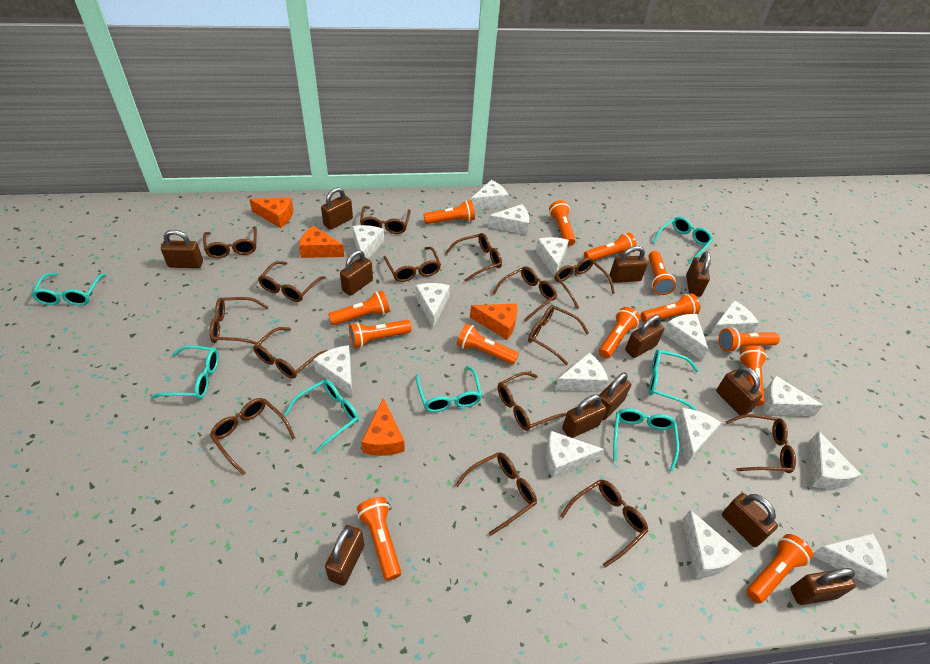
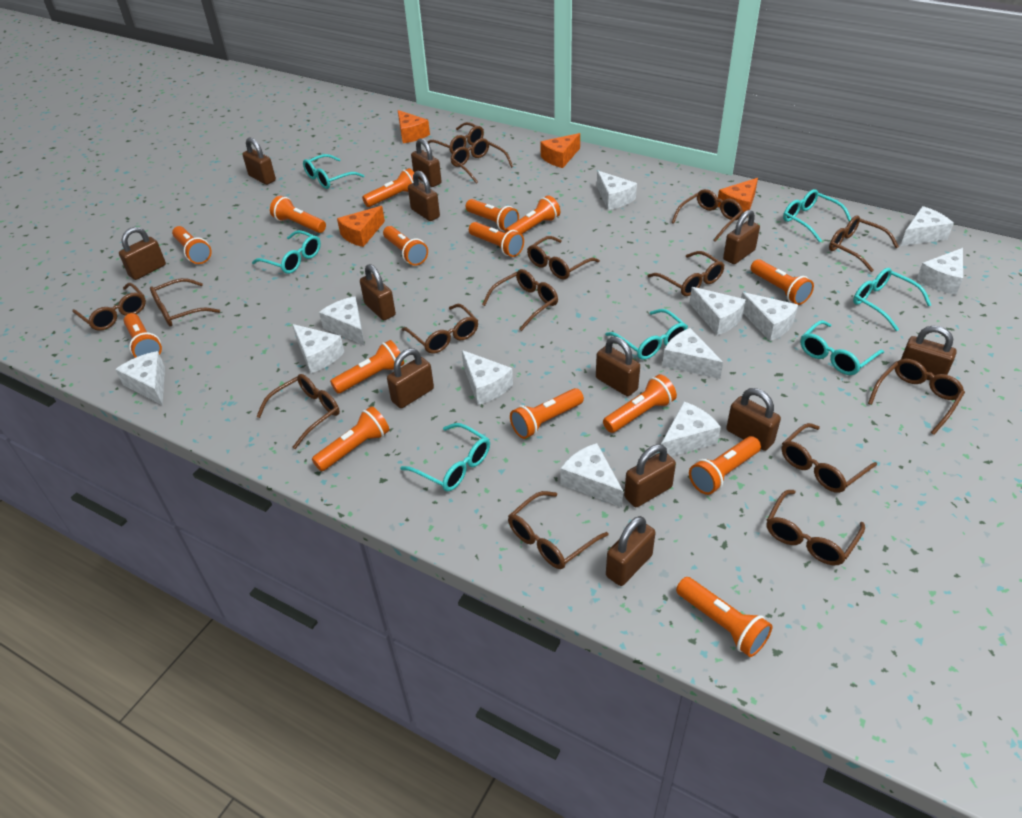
orange flashlight: [328,290,390,325] [349,320,412,348] [357,497,401,581] [423,200,475,224] [457,323,519,365] [549,200,575,246] [584,233,637,260] [599,307,641,358] [641,293,700,323] [648,251,676,295] [719,327,780,352] [739,345,767,406] [747,534,813,604] = 13 -> [124,313,162,358] [172,226,212,264] [270,196,326,233] [312,406,389,471] [330,340,404,394] [362,168,414,207] [383,226,428,266] [466,199,519,231] [469,222,524,257] [505,195,560,234] [510,388,584,439] [603,374,677,433] [676,577,772,657] [689,436,761,495] [751,259,814,305] = 15
white cheese: [313,345,353,397] [352,225,384,259] [416,283,450,328] [471,180,508,210] [488,204,529,235] [536,237,569,277] [546,431,604,478] [555,353,608,392] [663,314,708,360] [675,408,721,464] [683,510,742,578] [710,300,759,336] [763,376,823,416] [809,431,861,489] [813,533,887,587] = 15 -> [115,351,165,405] [292,324,344,373] [319,296,365,346] [462,350,513,405] [560,443,623,508] [597,171,637,210] [661,402,721,457] [662,328,723,379] [689,287,746,335] [741,292,798,341] [901,206,954,246] [916,248,963,295] = 12

